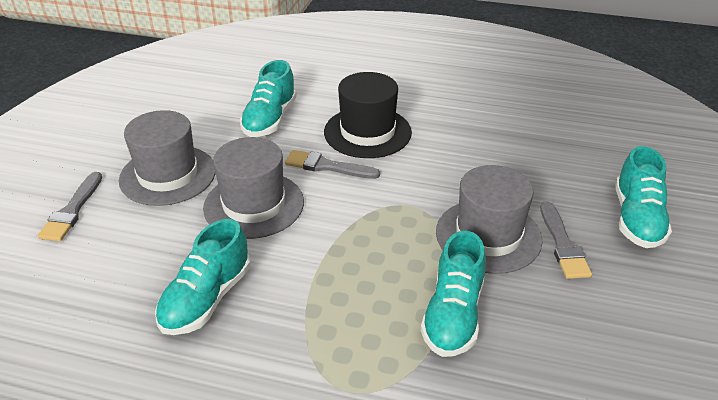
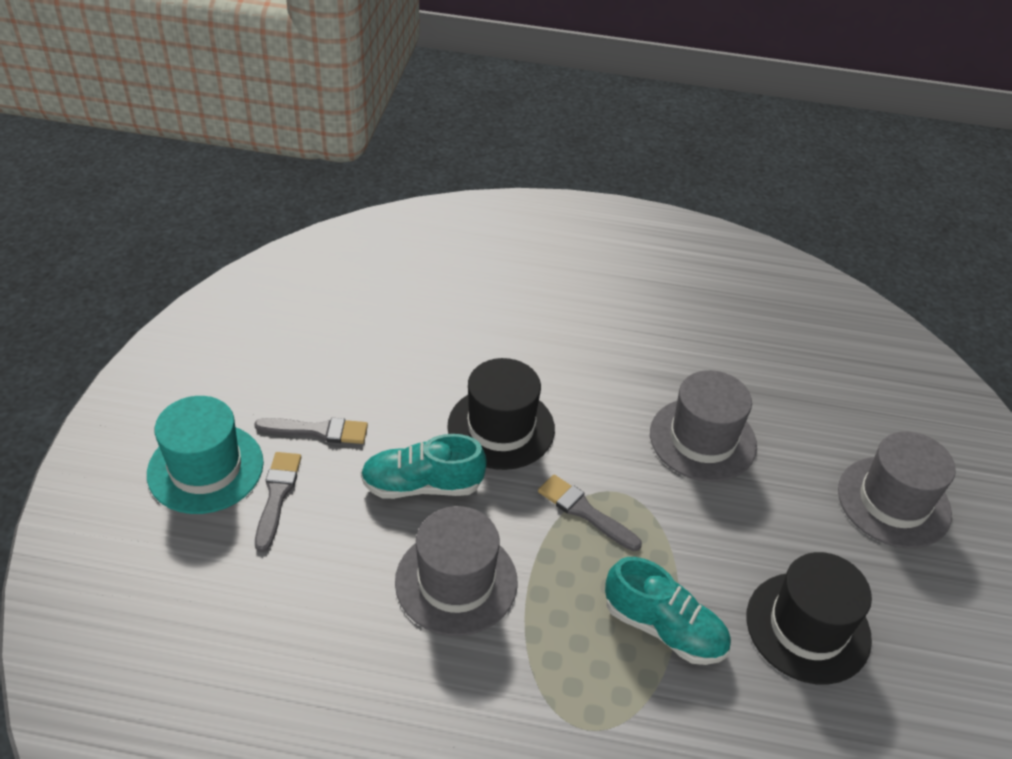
black hat: [324,72,412,158] = 1 -> [447,358,555,470] [746,552,872,685] = 2
turquoise hat: none = 0 -> [147,396,264,514] = 1
turquoise shoe: [155,219,250,335] [240,60,297,137] [421,231,486,357] [615,146,672,248] = 4 -> [361,434,487,499] [605,557,731,665] = 2

